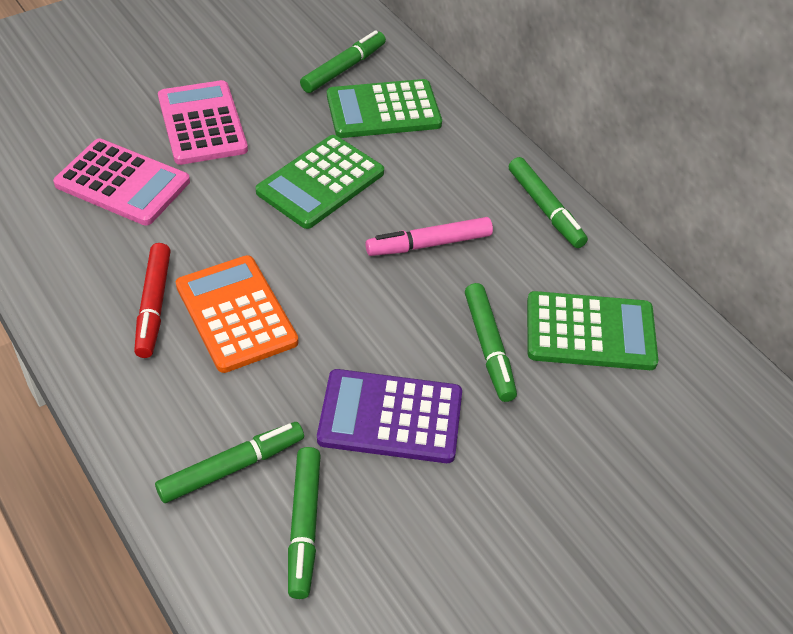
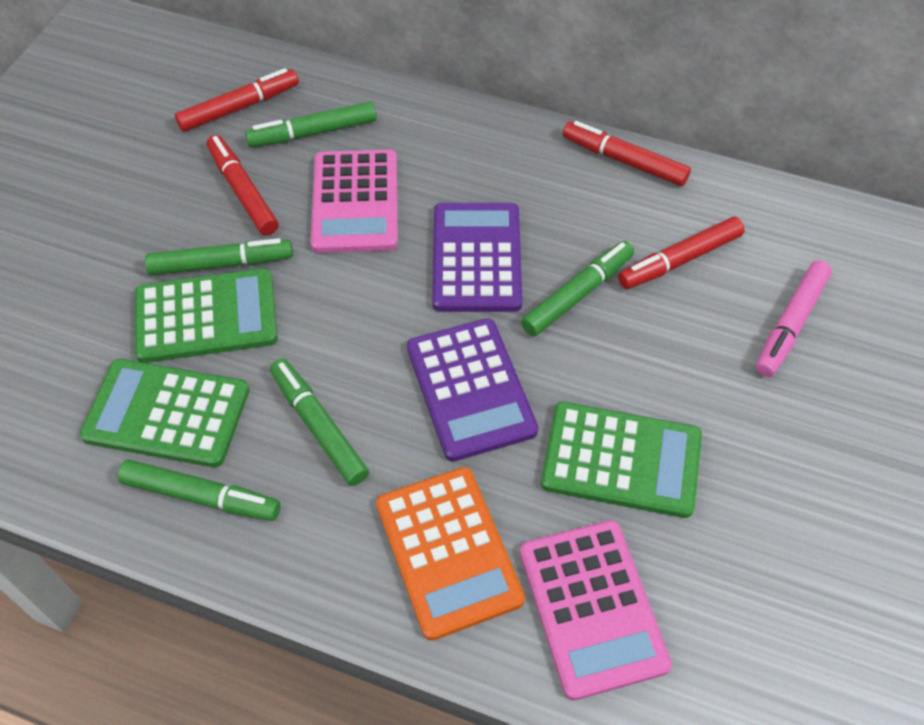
purple calculator: [317,369,462,463] = 1 -> [407,318,538,462] [432,203,523,312] = 2
red marker: [134,243,171,358] = 1 -> [175,68,299,132] [207,135,278,235] [563,121,691,186] [618,217,745,289] = 4

